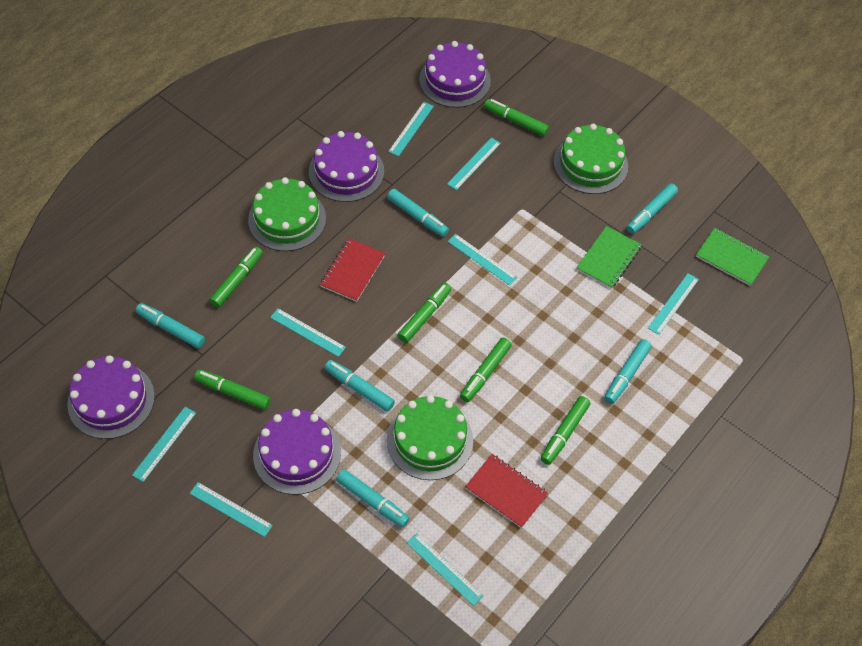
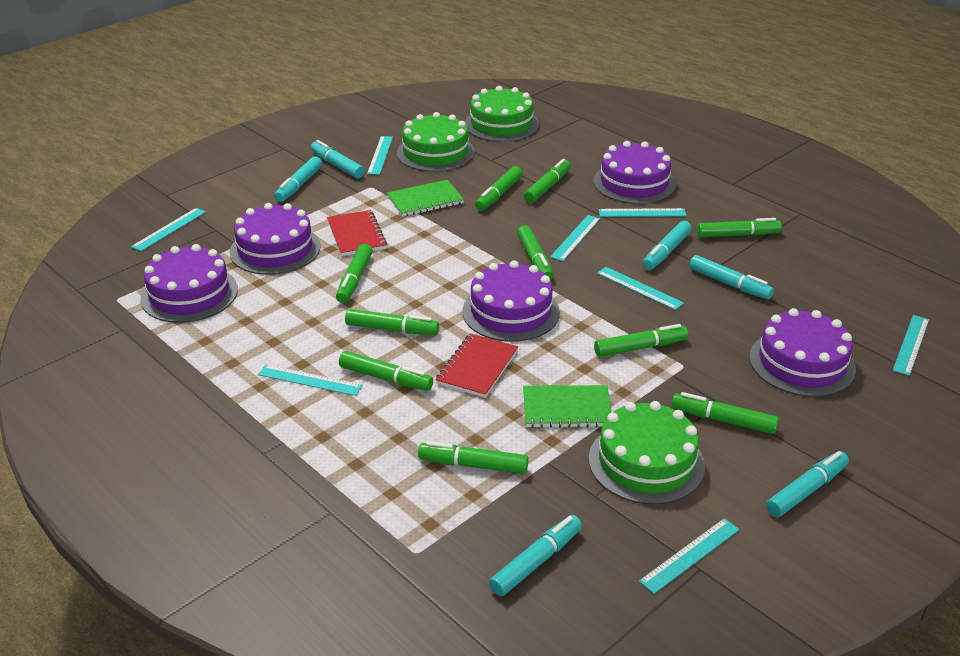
green marker: [194,369,271,410] [209,246,263,308] [398,283,451,343] [460,338,512,402] [484,99,549,136] [541,396,590,465] = 6 -> [336,244,372,303] [339,351,433,391] [345,309,439,335] [418,441,528,474] [475,166,523,211] [517,225,554,280] [524,159,571,203] [594,324,688,357] [671,392,779,434] [697,218,782,237] = 10
purple cake: [67,355,155,439] [253,409,341,495] [309,131,384,202] [419,41,491,108] = 4 -> [140,244,238,323] [229,203,320,275] [462,260,560,342] [594,141,676,204] [749,308,856,397] = 5

